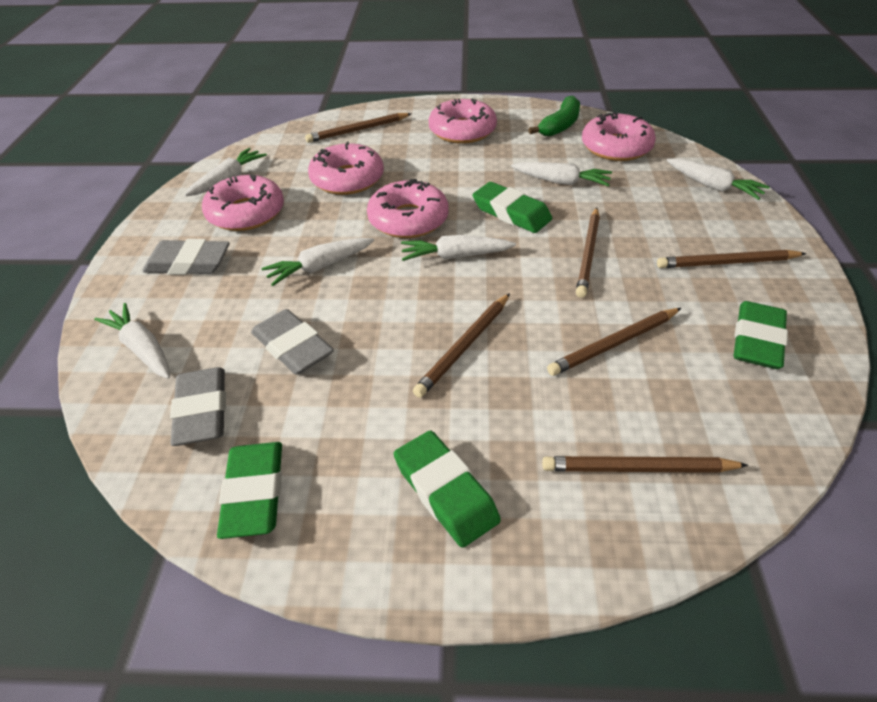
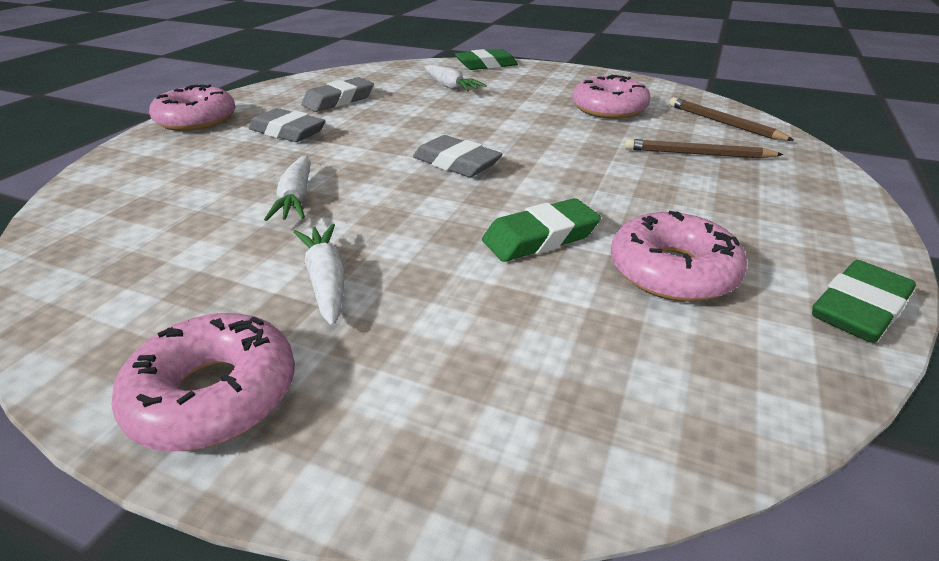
brown pencil: [305,113,412,143] [413,293,510,398] [542,456,748,473] [547,308,681,376] [576,207,600,298] [657,250,806,268] = 6 -> [625,139,784,159] [669,97,794,141] = 2
green banana: [528,96,580,136] = 1 -> none = 0
green eraser: [217,442,282,539] [394,430,501,548] [473,182,552,233] [734,301,788,369] = 4 -> [455,49,518,70] [482,198,601,262] [812,260,916,343] = 3
pink donut: [202,174,284,231] [308,142,384,195] [367,179,449,238] [429,98,497,144] [582,112,656,161] = 5 -> [111,313,295,451] [149,84,235,131] [572,75,651,119] [611,211,747,302] = 4
white carrot: [94,303,170,379] [184,148,267,196] [261,238,374,286] [401,235,516,261] [511,162,612,187] [667,158,770,200] = 6 -> [264,155,311,221] [293,224,345,326] [424,64,487,91] = 3

